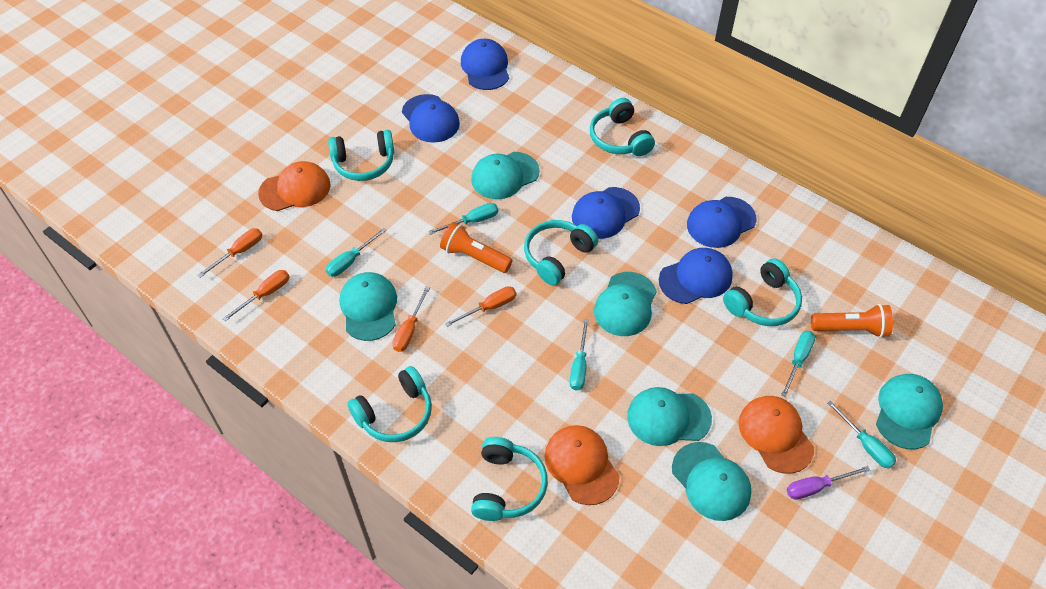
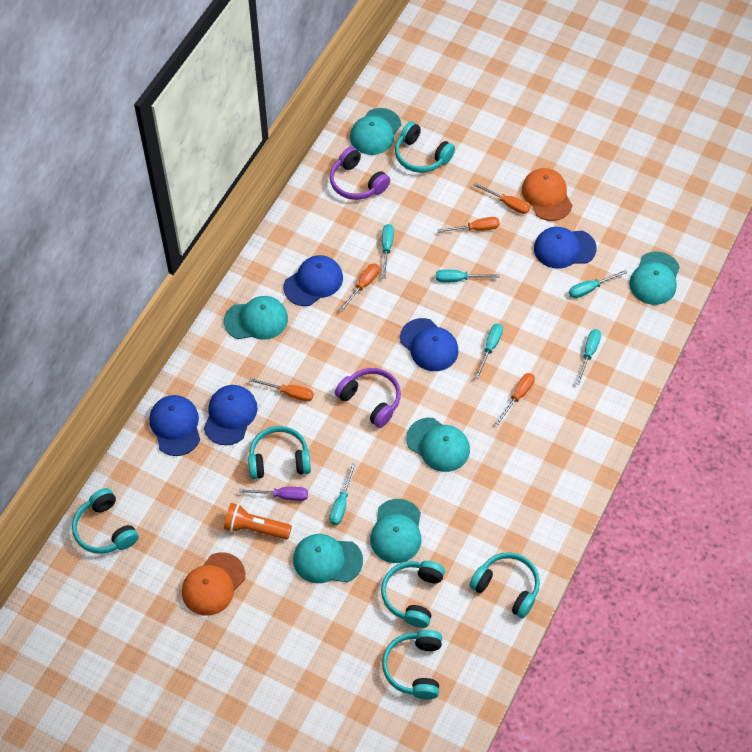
orange cap: [258,161,331,211] [545,425,620,505] [739,396,814,474] = 3 -> [182,552,245,616] [522,168,572,221] = 2
orange flashlight: [440,222,512,273] [811,304,893,338] = 2 -> [224,503,292,540] = 1
orange screwdriver: [198,228,262,278] [222,270,289,321] [393,286,430,352] [445,286,517,327] = 4 -> [249,378,314,402] [339,263,379,312] [437,217,500,233] [474,183,530,214] [495,373,535,425] = 5
purple headphones: none = 0 -> [330,147,390,200] [335,368,401,428] = 2
turquoise screwdriver: [326,228,386,277] [428,203,498,235] [570,319,589,391] [781,331,815,397] [827,401,896,469] = 5 -> [329,463,356,525] [382,224,394,279] [436,270,500,282] [475,324,503,379] [569,270,627,298] [576,329,601,385] = 6

